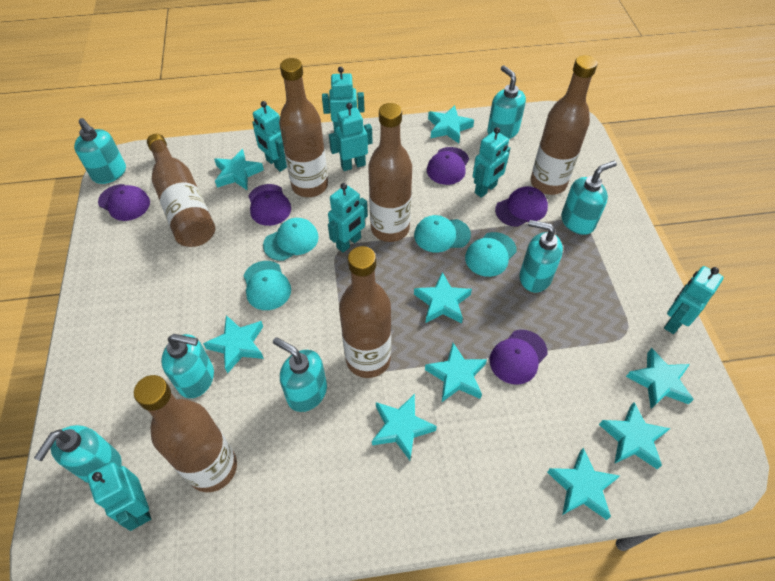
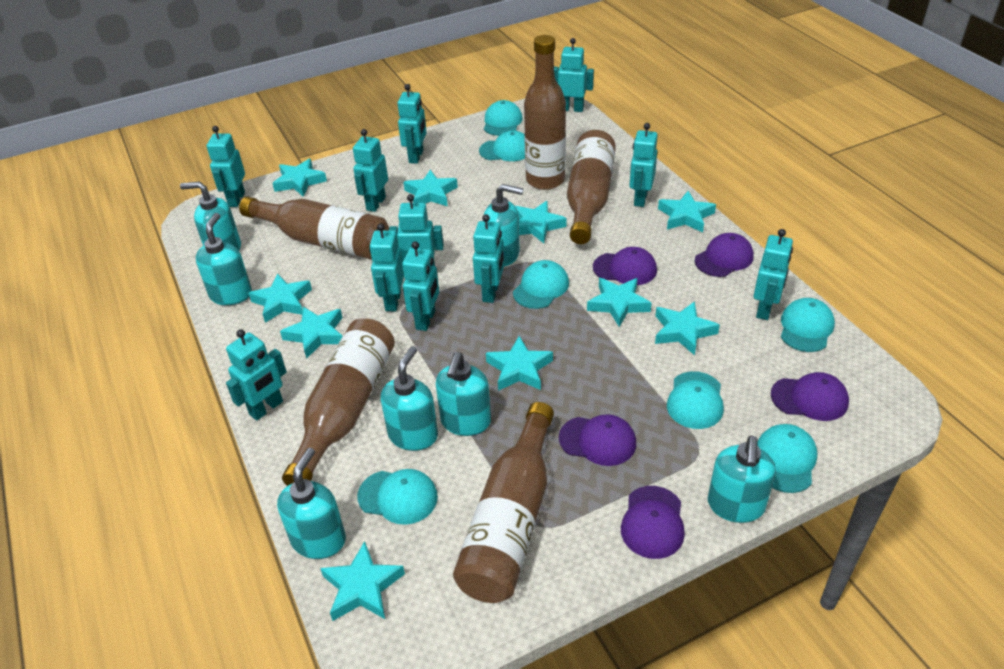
brown bottle: [134,375,237,492] [147,134,215,247] [279,58,328,197] [339,246,391,378] [368,103,412,242] [531,55,598,195] = 6 -> [239,197,389,260] [282,318,395,486] [453,402,554,603] [524,35,566,190] [567,130,616,244] = 5
turquoise cap: [243,261,291,310] [263,218,319,261] [414,215,471,253] [465,232,517,277] = 4 -> [357,469,438,525] [479,130,525,161] [484,100,523,136] [513,260,569,309] [667,371,724,429] [757,424,818,493] [781,298,835,352] = 7
turquoise robot: [87,462,151,531] [252,101,287,172] [322,67,365,133] [328,183,368,253] [329,103,373,171] [473,127,510,198] [664,266,724,334] = 7 -> [207,126,245,207] [226,329,287,421] [353,129,388,212] [369,223,404,311] [389,194,444,265] [398,84,427,164] [402,241,439,331] [473,214,504,303] [554,38,594,112] [629,123,658,207] [754,229,793,320] = 11
turquoise star: [203,315,264,374] [214,149,264,190] [372,394,437,460] [414,272,472,324] [425,343,487,402] [428,105,474,143] [547,448,620,520] [599,402,670,469] [626,348,694,409] = 9 -> [248,273,312,323] [272,159,327,197] [280,307,343,359] [320,541,405,621] [403,170,458,206] [486,336,553,391] [515,201,567,243] [587,278,652,327] [655,301,720,355] [658,191,716,232] = 10

